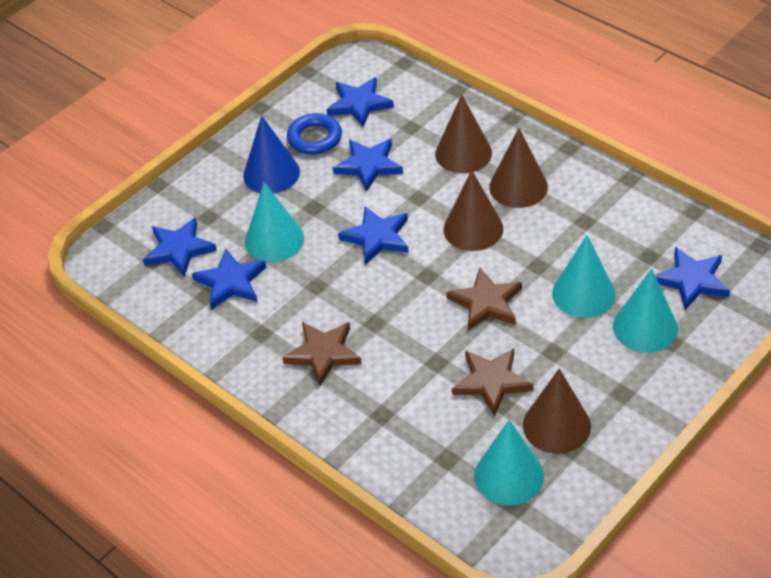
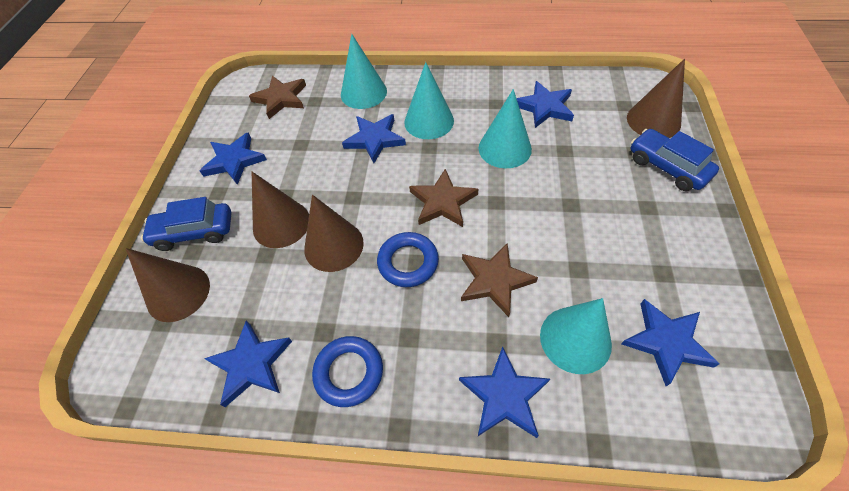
blue car: none = 0 -> [141,197,231,251] [631,129,719,191] = 2
blue cone: [243,115,300,194] = 1 -> none = 0
blue ring: [287,113,342,155] = 1 -> [312,336,383,407] [377,232,439,287] = 2

